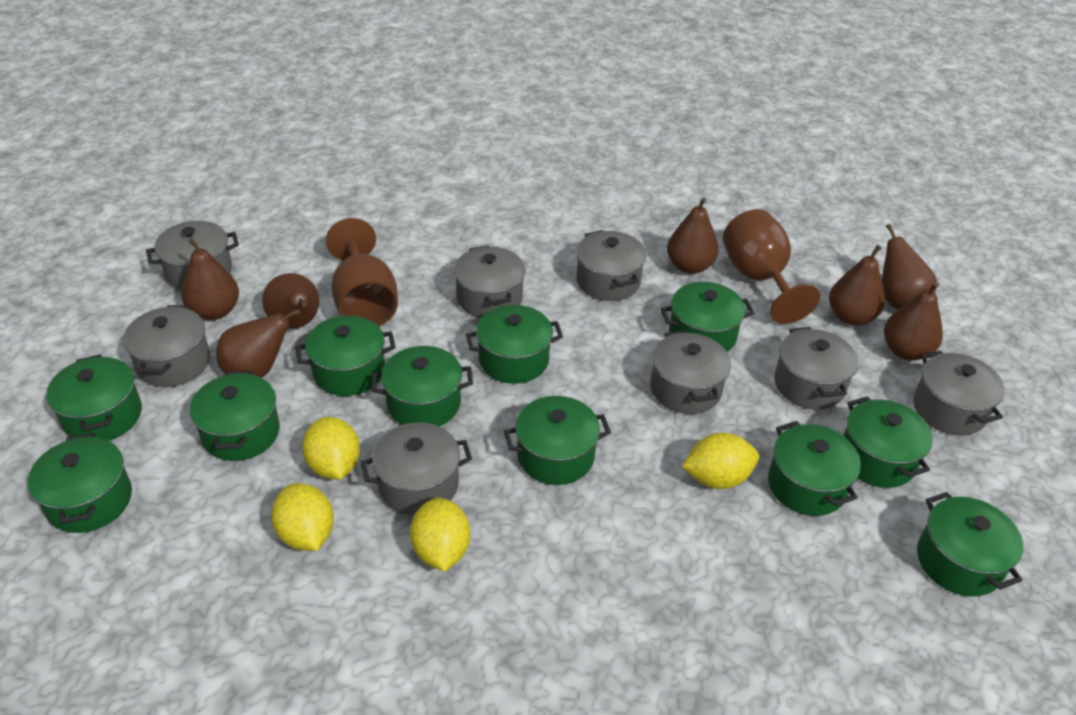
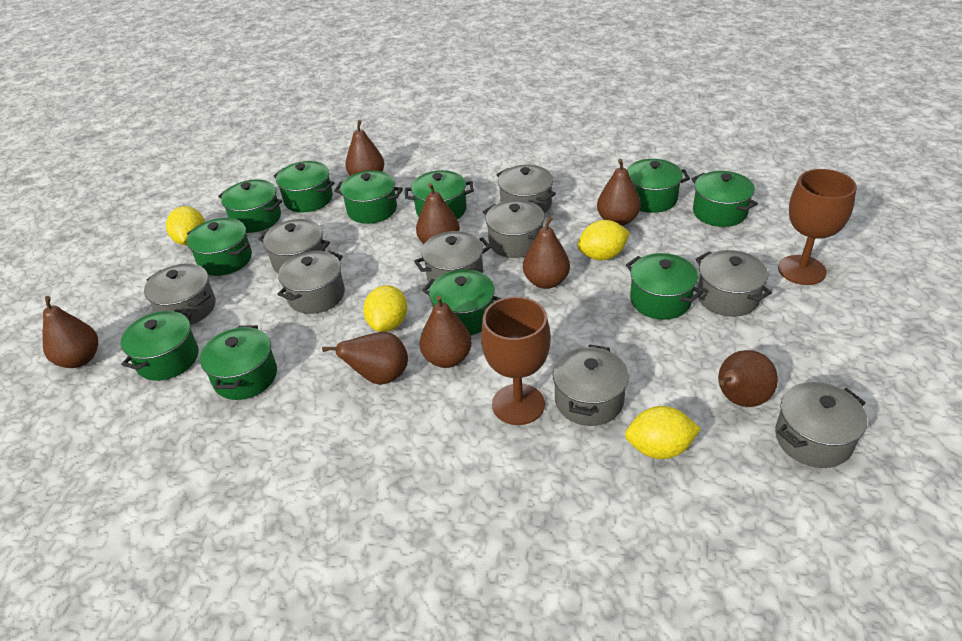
brown pear: [181,238,239,320] [216,308,301,378] [262,273,319,329] [667,197,719,274] [829,245,885,325] [882,224,937,310] [884,282,943,360] = 7 -> [43,296,98,368] [322,332,408,385] [345,120,384,176] [416,183,460,244] [420,295,472,368] [523,216,570,289] [597,159,641,226] [718,350,778,407] = 8
grey pot: [123,305,210,387] [146,221,239,290] [361,422,472,515] [454,245,525,318] [576,230,646,301] [650,330,731,414] [774,327,858,410] [913,350,1005,436] = 8 -> [144,263,216,325] [259,219,330,273] [277,251,345,314] [414,231,491,282] [483,200,545,258] [497,165,556,213] [553,344,629,426] [696,250,772,317] [775,382,867,468] = 9

